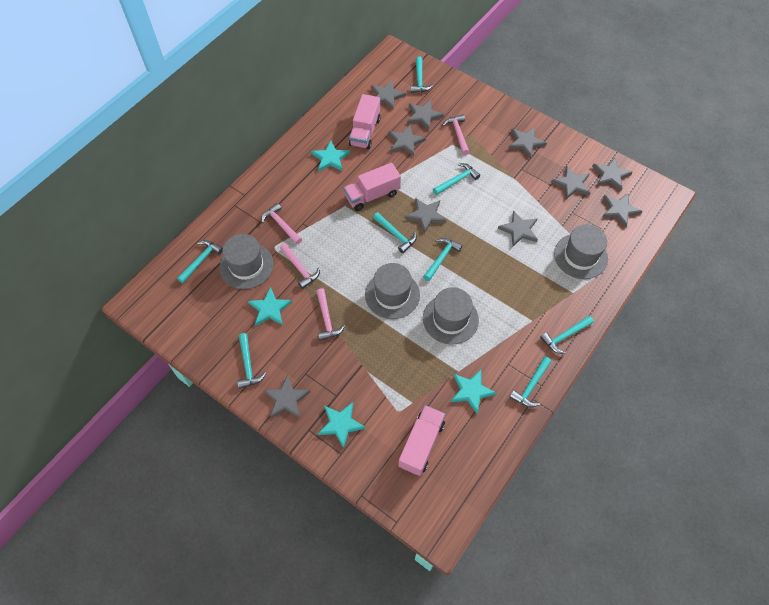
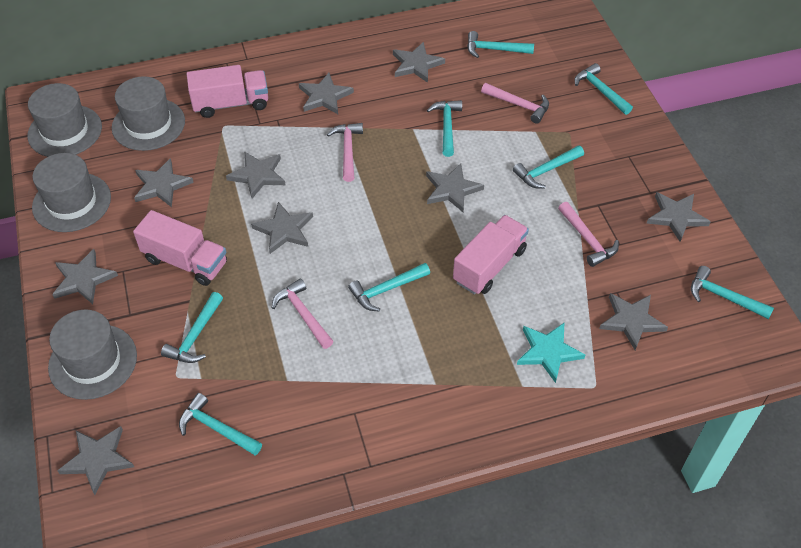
turquoise star: [248,287,292,326] [311,140,350,172] [318,402,366,448] [451,370,496,414] = 4 -> [517,322,585,383] = 1

